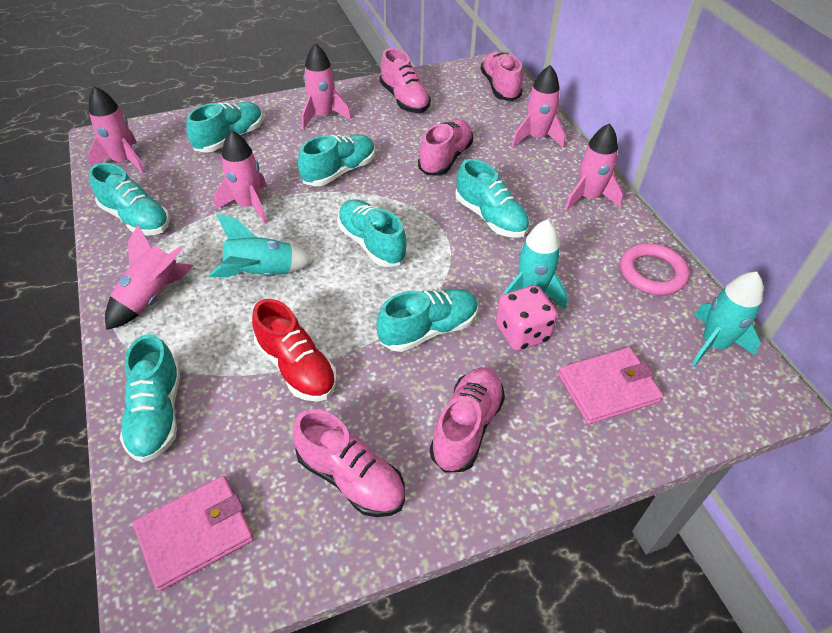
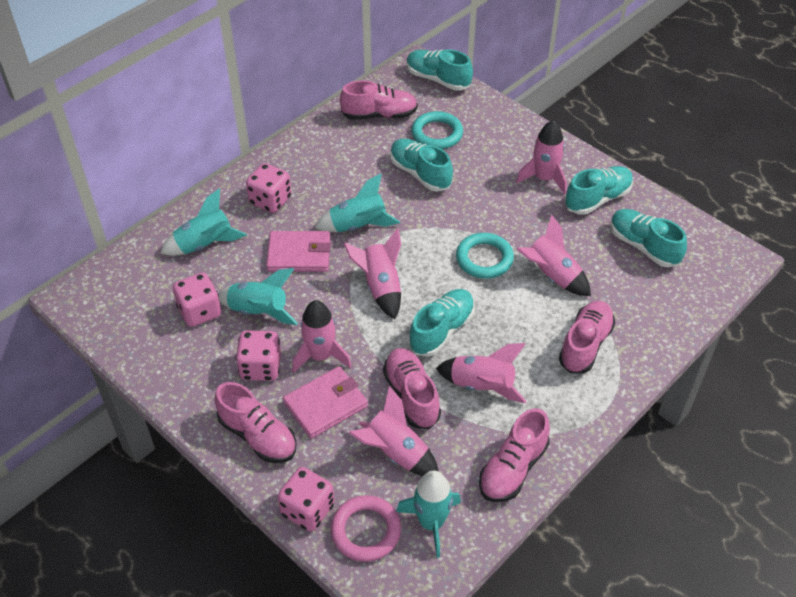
pink dice: [496,285,558,351] = 1 -> [173,273,221,327] [235,331,281,381] [246,163,291,213] [277,467,335,532] = 4
red shoe: [252,299,337,402] = 1 -> none = 0
turquoise ring: none = 0 -> [411,111,463,149] [456,233,514,279] = 2
turquoise rocket: [209,214,313,277] [503,219,567,310] [691,272,763,367] = 3 -> [161,189,247,256] [219,268,298,325] [315,173,400,232] [396,471,461,558] = 4
turquoise shoe: [89,163,170,236] [120,334,180,463] [186,102,263,153] [298,135,375,186] [338,199,407,267] [376,289,478,352] [455,159,530,238] = 7 -> [390,138,453,192] [407,49,473,91] [409,289,475,357] [564,166,633,215] [611,209,687,267] = 5

